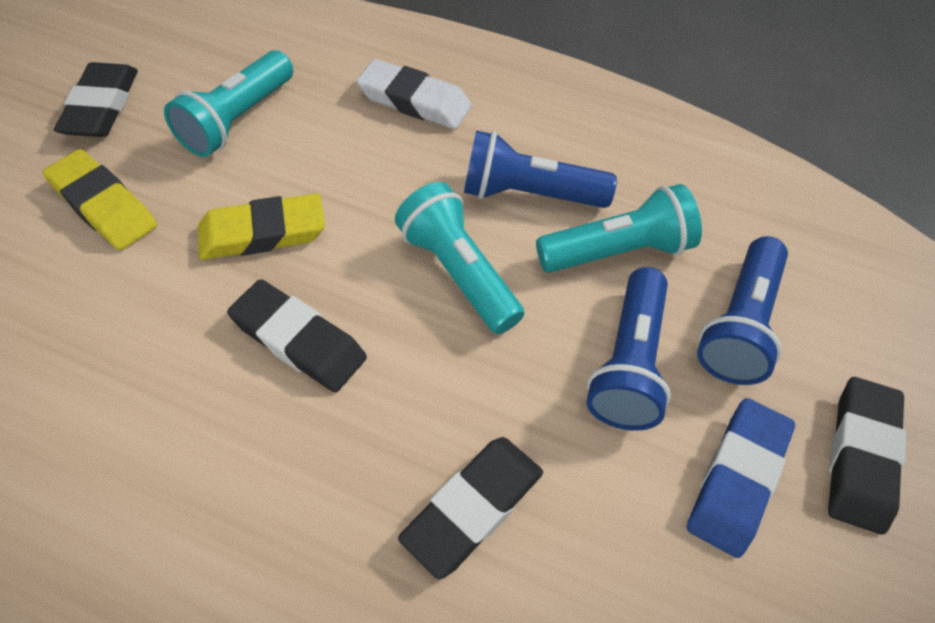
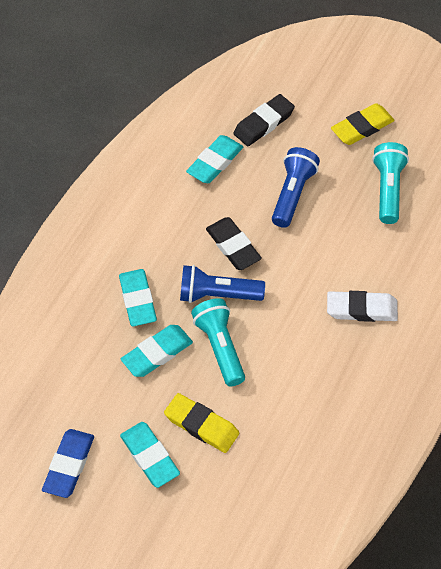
black eraser: [54,62,138,137] [227,279,367,392] [398,437,543,579] [828,377,906,535] = 4 -> [206,217,262,270] [233,94,295,146] = 2
blue flashlight: [464,130,617,208] [586,267,671,431] [697,236,788,385] = 3 -> [180,265,265,303] [272,147,320,228] = 2
turquoise eraser: none = 0 -> [119,269,157,326] [120,422,180,488] [121,325,193,377] [186,135,243,183] = 4
turquoise flashlight: [164,50,293,157] [395,182,524,334] [536,184,702,273] = 3 -> [191,298,245,387] [372,142,409,224] = 2

